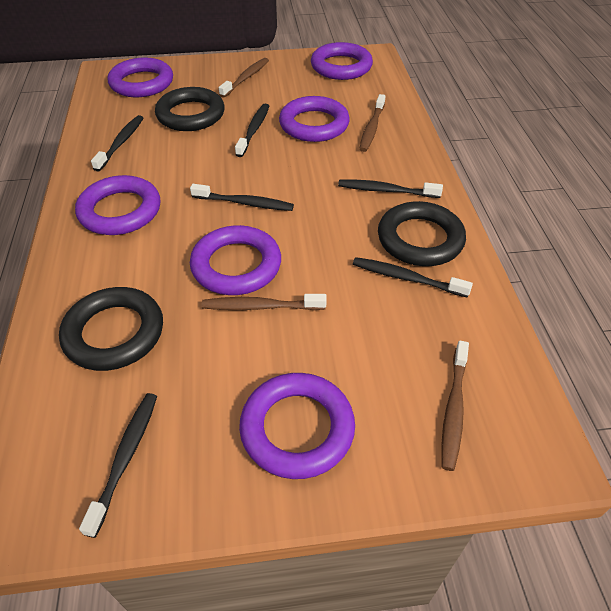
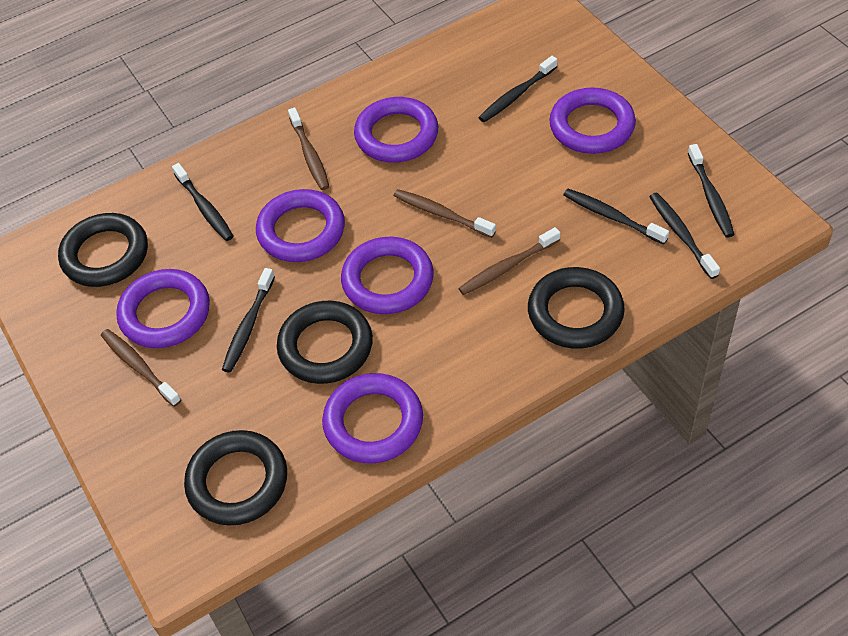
black ring: [59,287,163,371] [155,87,225,131] [378,201,466,266] = 3 -> [58,213,148,287] [184,430,287,526] [277,301,373,384] [528,267,625,349] = 4

